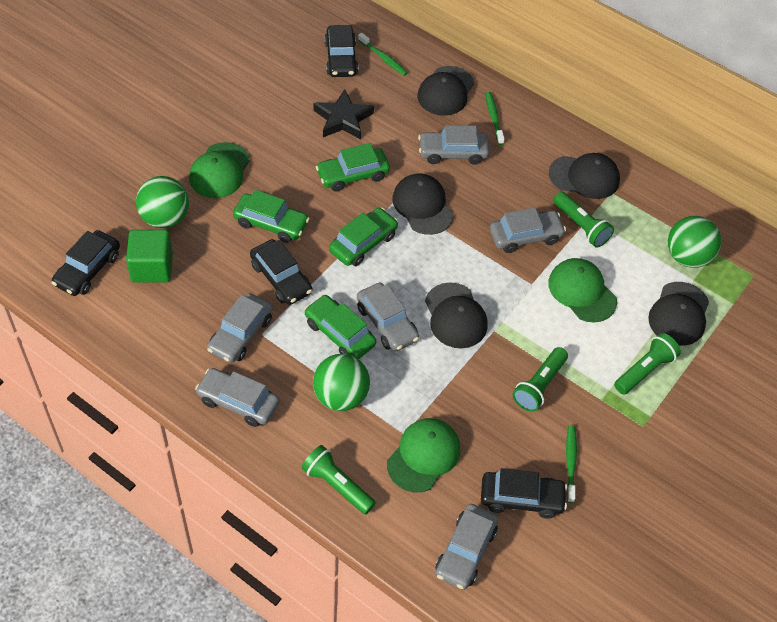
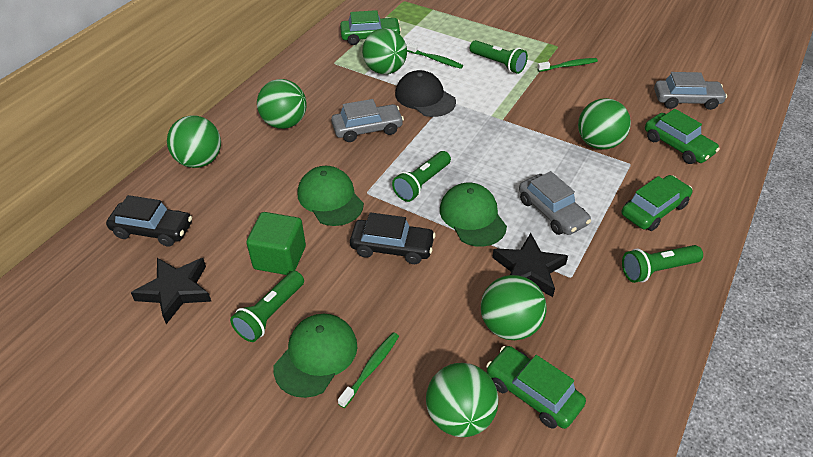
black cap: [392,174,454,235] [417,66,474,116] [425,283,488,348] [549,153,620,199] [648,282,709,346] = 5 -> [395,70,456,117] = 1
black car: [51,230,120,296] [250,239,312,305] [324,25,358,77] [481,468,567,519] = 4 -> [106,195,192,247] [350,212,436,264] = 2
black star: [314,89,374,139] = 1 -> [131,258,212,324] [492,233,568,297] = 2
green ball: [136,176,189,228] [313,354,370,411] [668,216,721,268] = 3 -> [167,116,221,168] [257,79,307,129] [362,28,407,74] [426,363,499,437] [481,275,546,340] [578,98,631,149] = 6
grey car: [195,368,280,427] [207,293,273,363] [357,283,419,352] [418,125,489,165] [435,504,498,590] [489,208,566,253] = 6 -> [331,99,404,142] [519,171,591,235] [654,72,727,110] = 3

